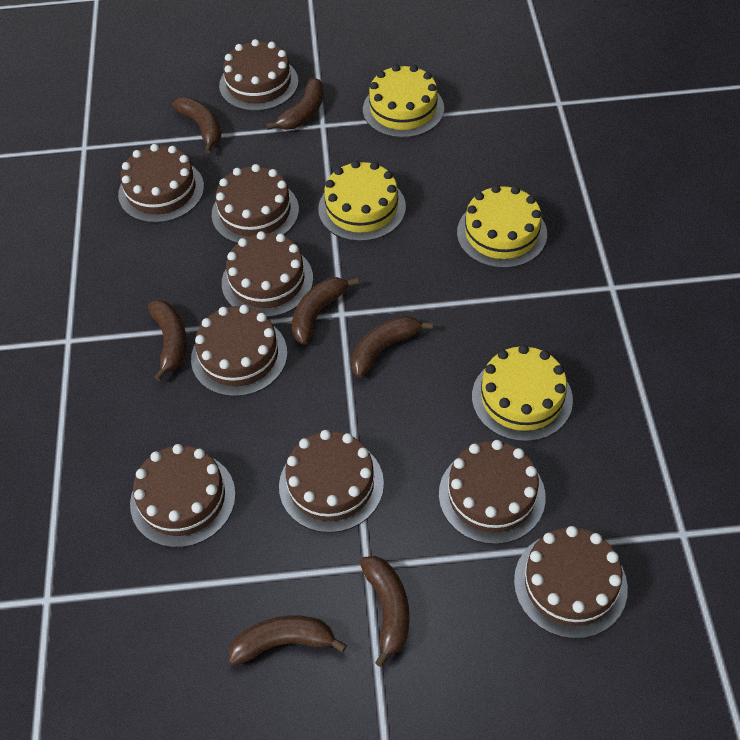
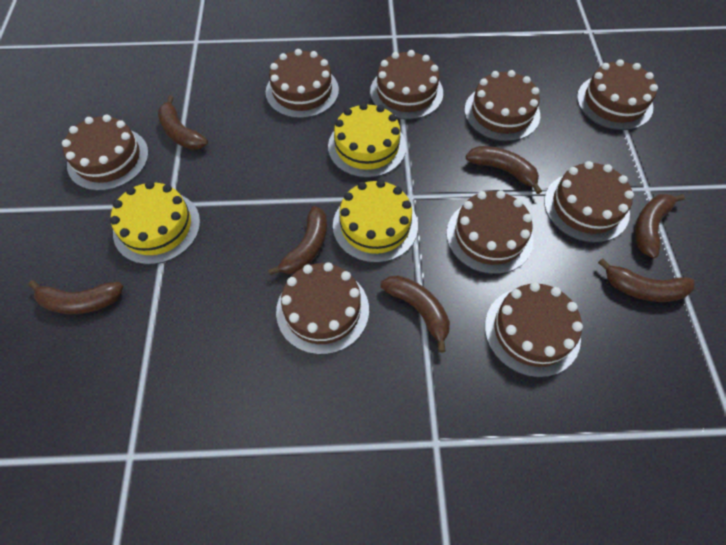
yellow cake: [318,160,406,241] [363,64,444,138] [457,185,547,268] [472,345,573,442] = 4 -> [110,181,200,265] [328,103,406,178] [333,180,418,263] = 3

